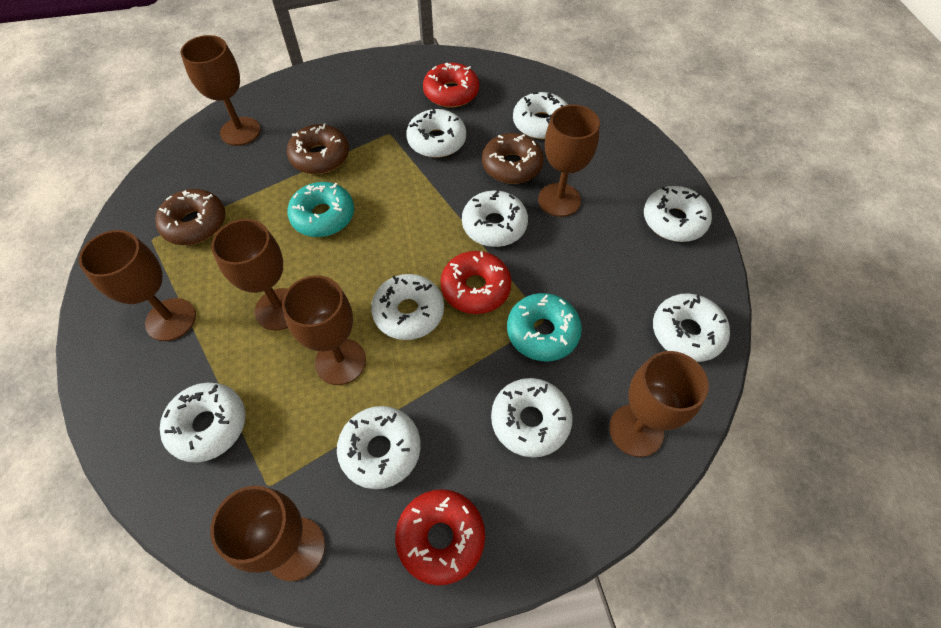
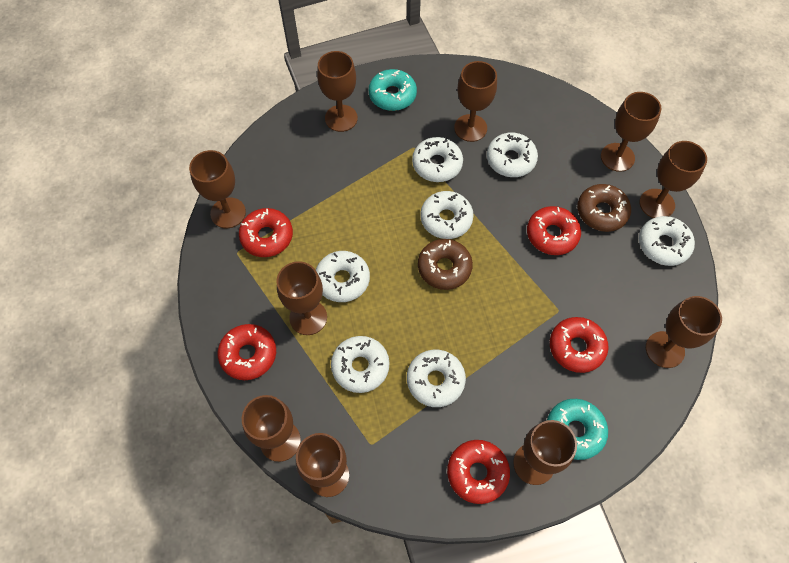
brown donut: [155,189,225,245] [287,124,349,174] [482,133,544,184] = 3 -> [418,239,473,290] [577,184,631,232] = 2
brown goblet: [79,230,196,341] [180,35,261,146] [210,486,325,581] [211,219,288,331] [282,275,366,385] [538,105,600,217] [609,351,709,457] = 7 -> [189,150,246,228] [242,395,301,462] [277,261,327,335] [296,433,349,497] [317,51,358,132] [454,61,497,142] [513,420,577,485] [601,92,662,172] [640,141,707,218] [646,296,722,368] = 10
red donut: [395,489,485,585] [423,63,479,108] [440,251,512,314] = 3 -> [218,324,276,380] [239,208,293,257] [447,440,510,504] [527,206,581,255] [550,317,608,373] = 5
white donut: [160,383,246,463] [337,406,421,489] [371,274,444,340] [406,108,466,158] [462,190,528,247] [491,378,573,457] [513,92,568,139] [644,186,712,242] [653,293,730,362] = 9 -> [316,251,370,302] [331,336,389,393] [407,350,466,407] [412,137,463,182] [420,191,474,239] [487,133,538,177] [639,216,695,266] = 7

